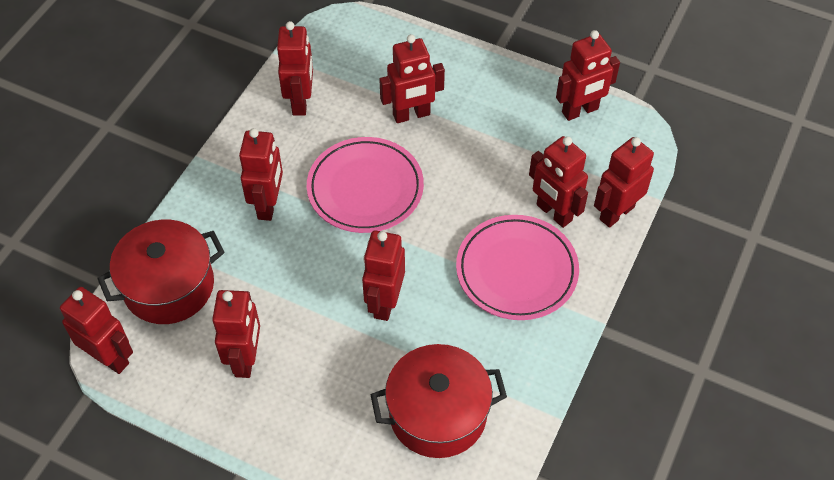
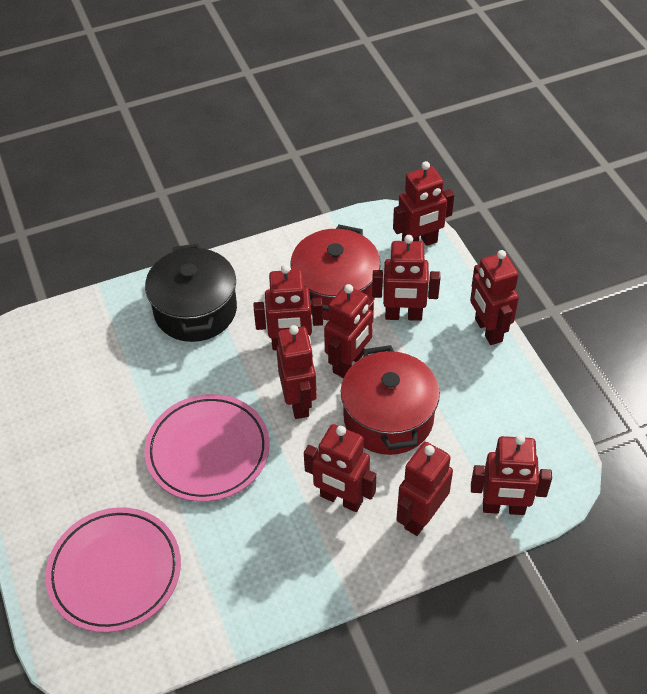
black pot: none = 0 -> [145,243,237,342] = 1

